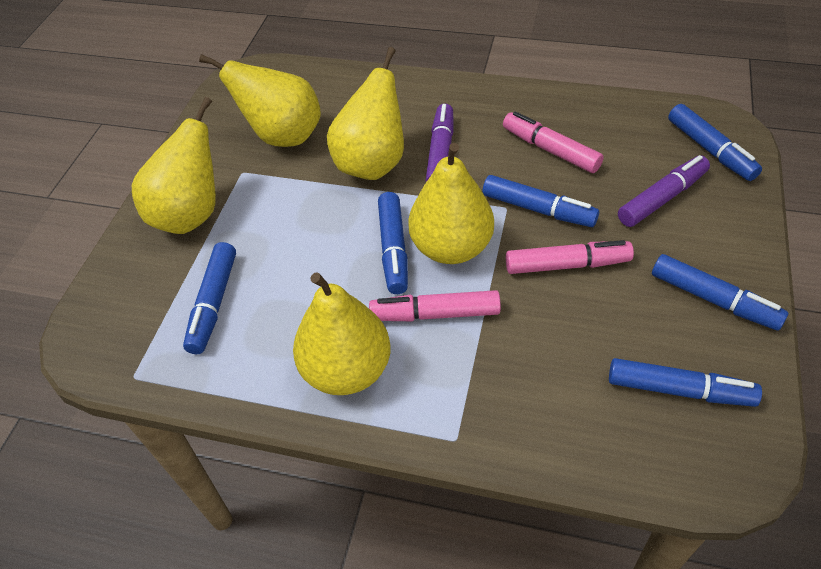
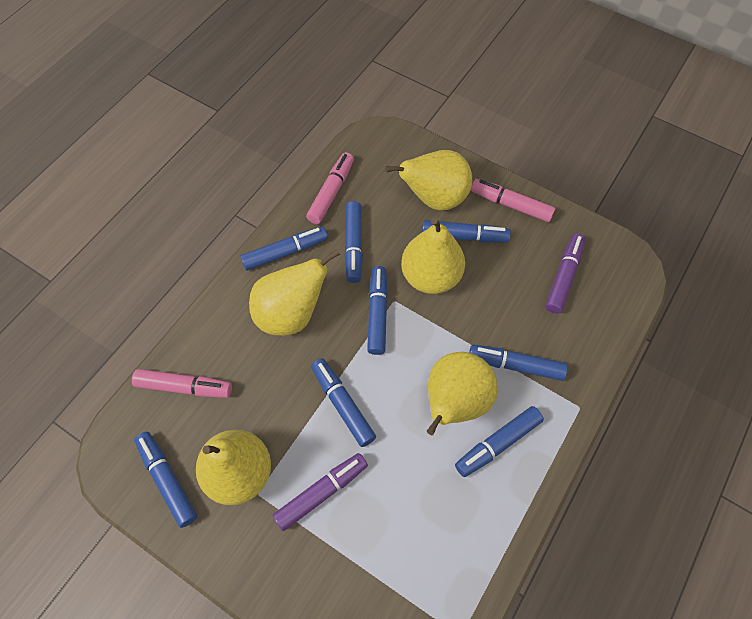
blue marker: [183,242,236,354] [378,192,408,294] [482,175,599,227] [609,358,762,407] [652,254,788,331] [668,104,762,181] = 6 -> [134,432,197,528] [240,226,328,271] [311,358,376,447] [344,201,363,283] [367,266,388,355] [422,220,511,242] [455,406,544,477] [469,345,568,381] = 8

